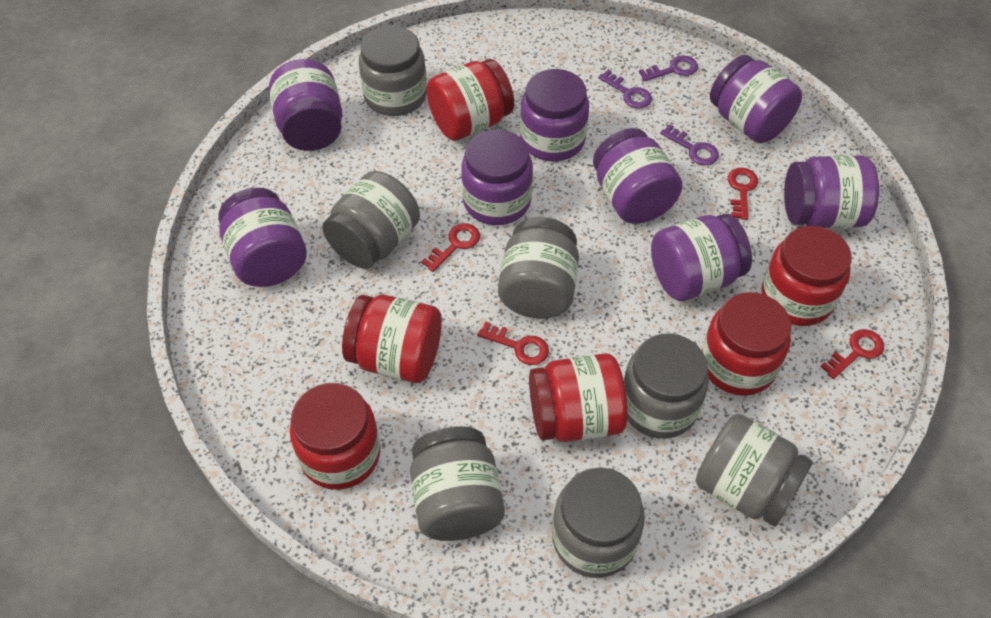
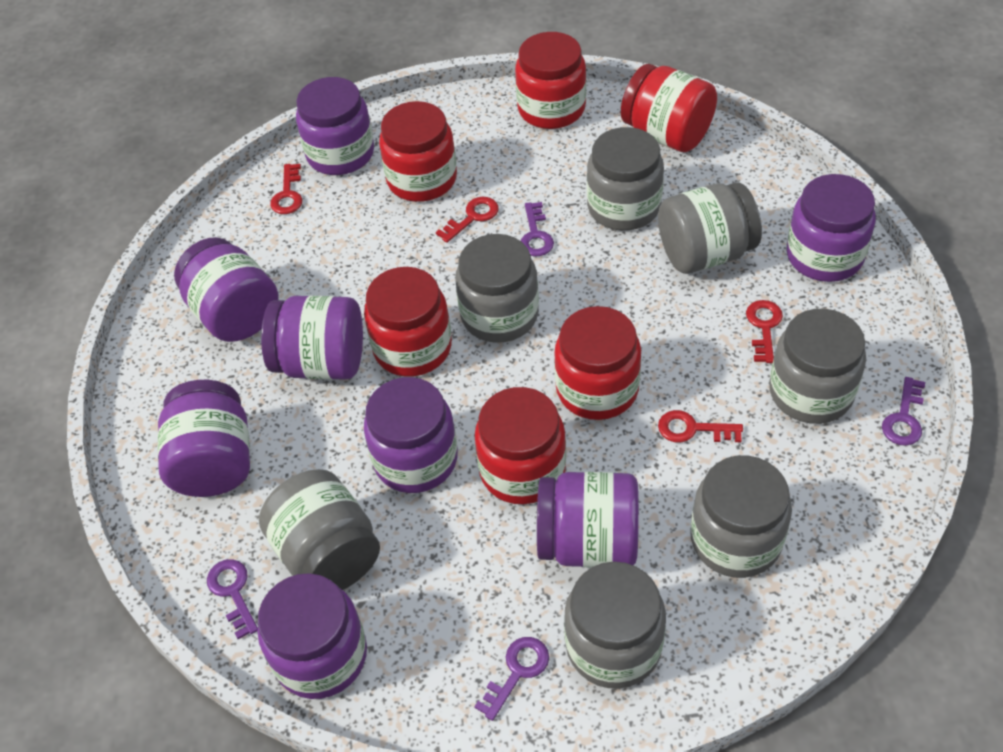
purple key: [598,70,652,109] [639,55,698,82] [660,124,719,165] = 3 -> [207,559,258,639] [474,637,549,721] [521,202,554,256] [882,377,925,446] = 4

